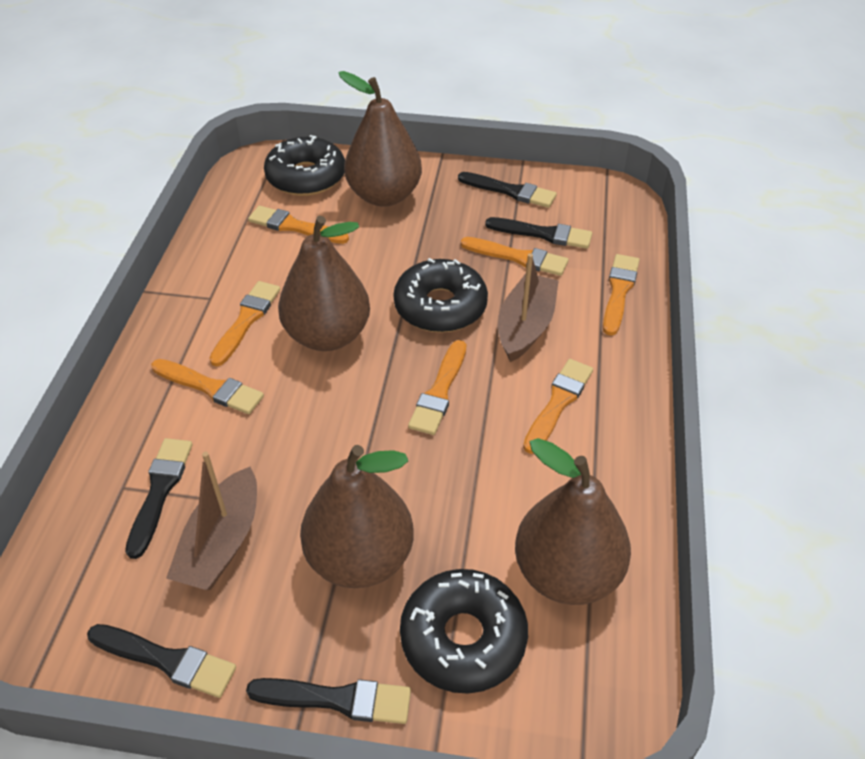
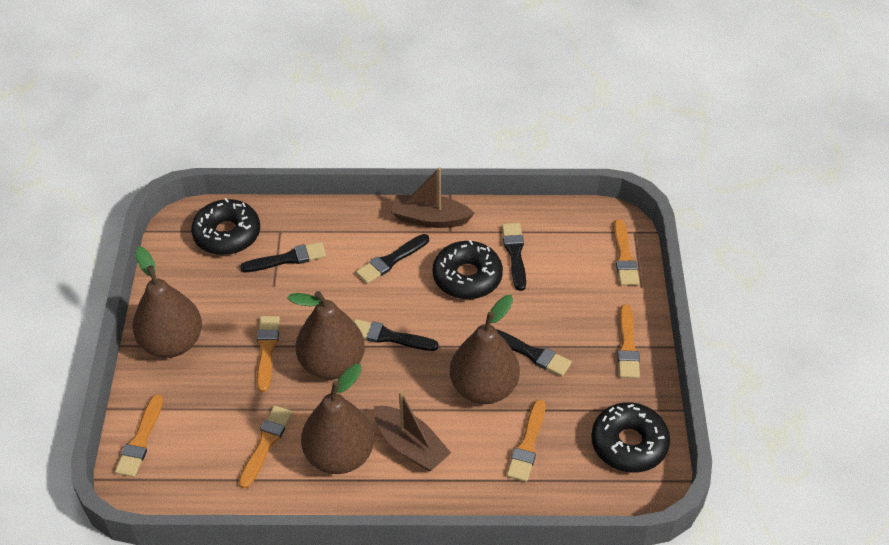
orange brush: [151,359,264,414] [209,281,280,367] [248,206,349,244] [408,340,466,435] [461,237,568,276] [523,359,593,454] [603,254,639,336] = 7 -> [115,395,163,477] [239,406,293,489] [257,316,280,392] [507,400,545,482] [613,220,639,286] [618,304,640,378] = 6

